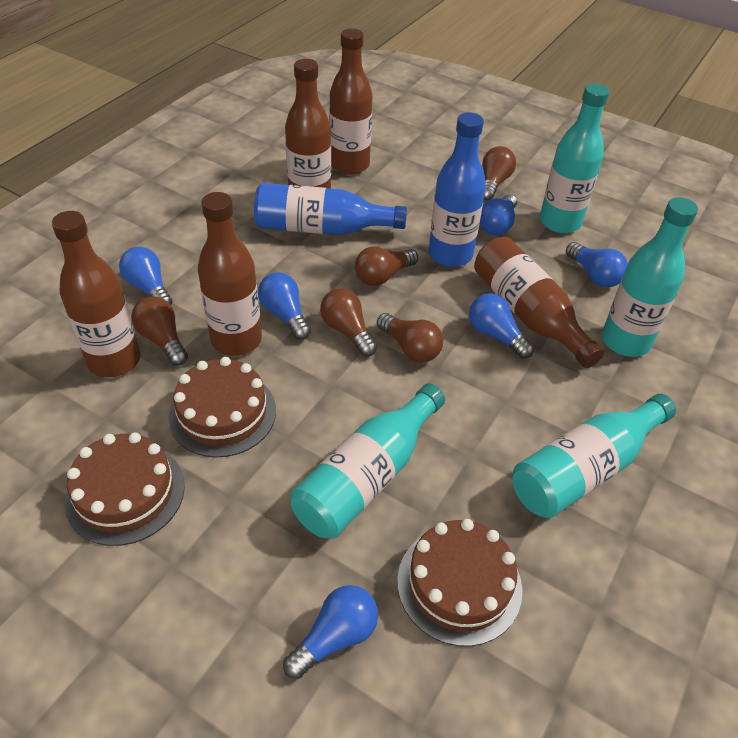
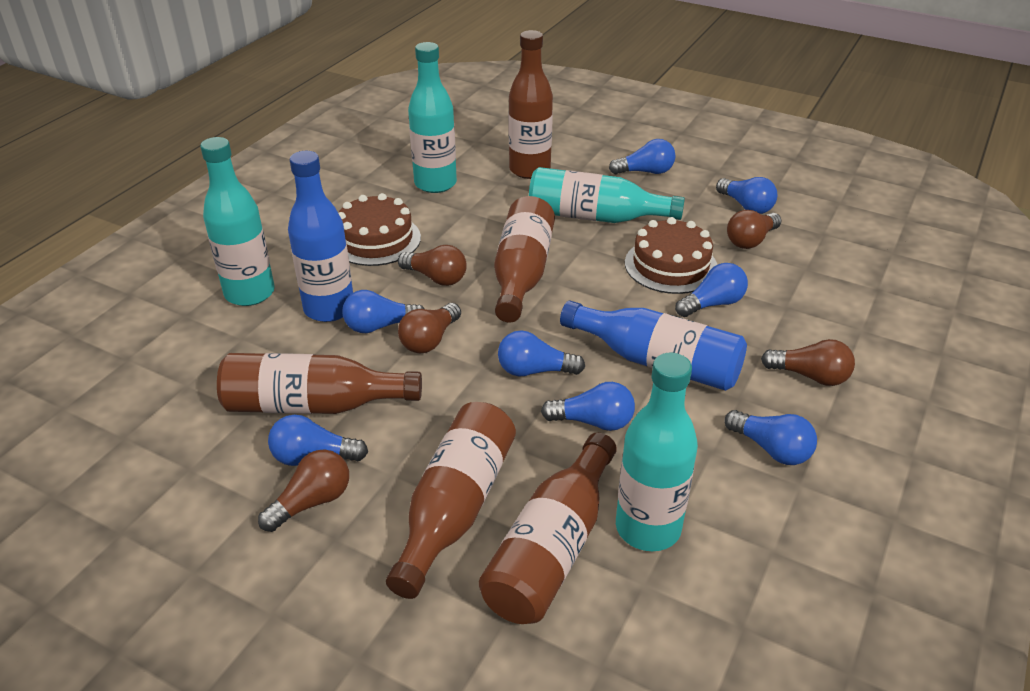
blue light bulb: [119,246,172,305] [258,272,311,340] [283,585,378,679] [469,293,534,359] [480,194,517,235] [566,242,628,288] = 6 -> [268,415,368,466] [343,290,424,333] [498,330,585,376] [541,382,635,431] [609,139,676,175] [675,263,748,317] [716,177,777,214] [724,410,817,465] = 8
brown cake: [65,432,185,546] [168,357,276,458] [397,519,522,646] = 3 -> [338,193,421,266] [625,217,717,294] = 2

